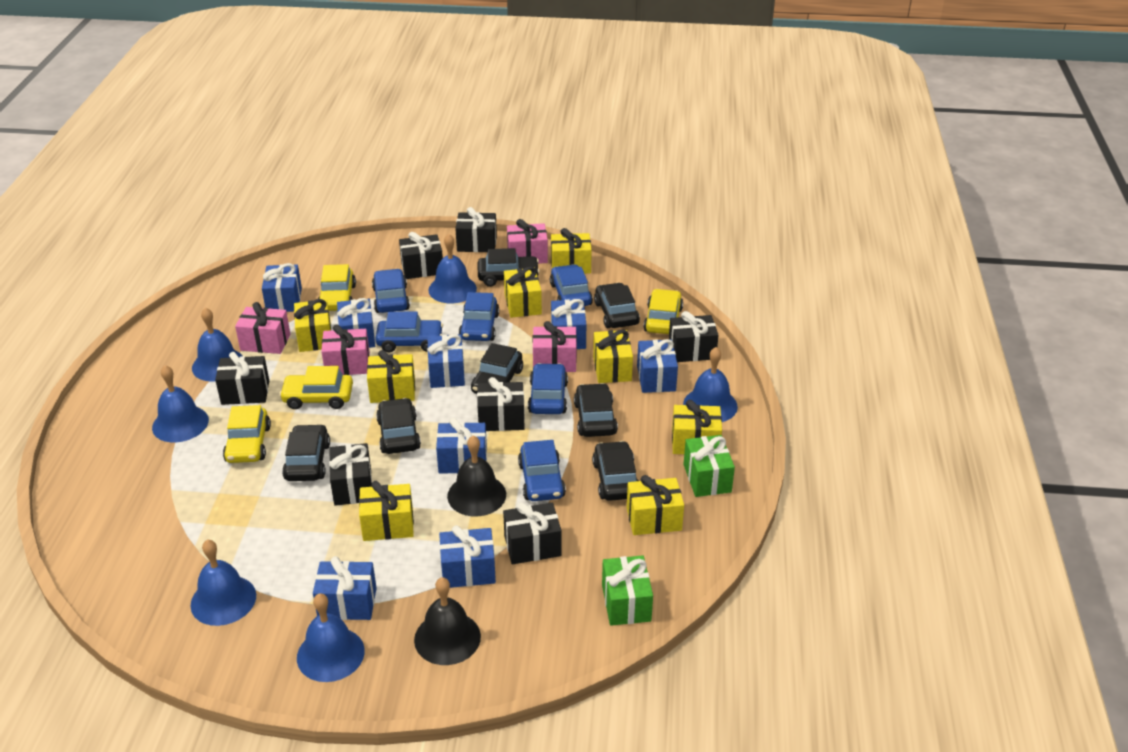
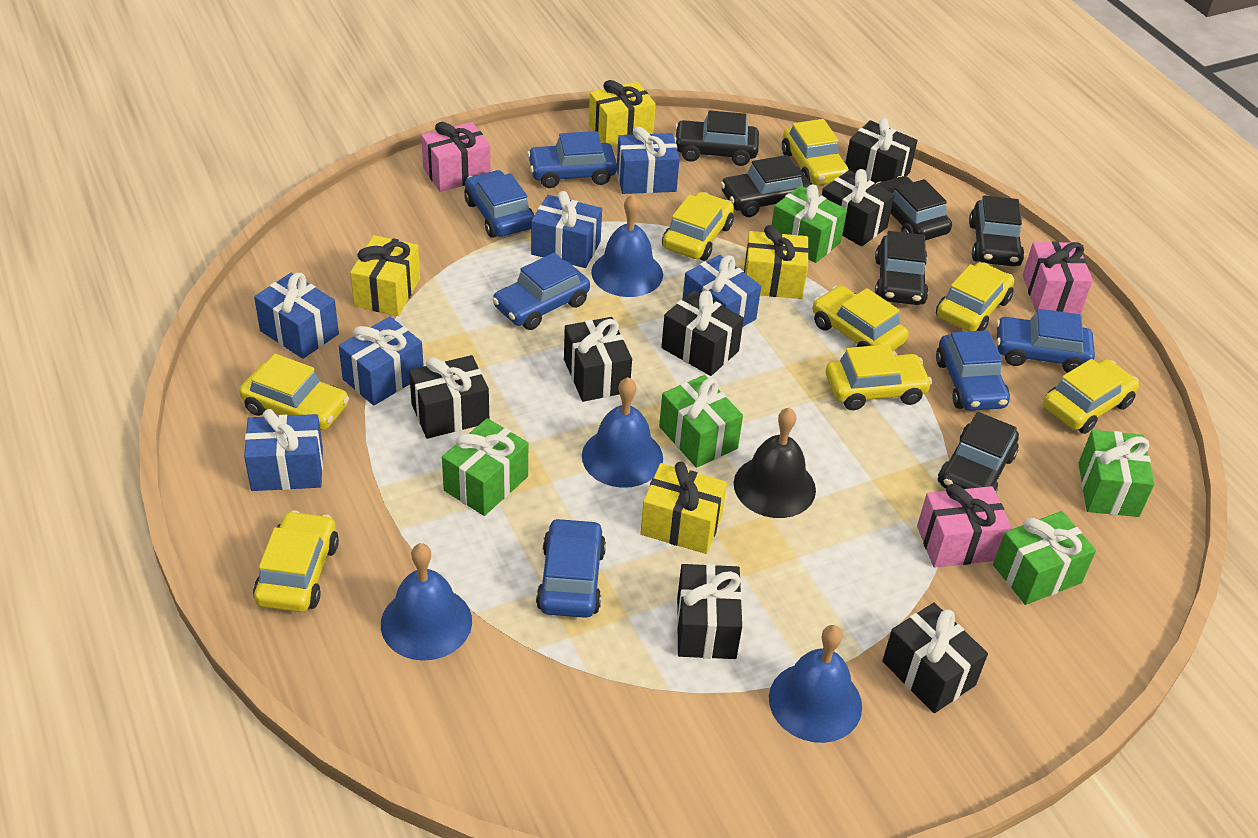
black bell: [414,577,481,665] [447,436,506,516] = 2 -> [734,408,816,518] = 1
black car: [282,424,330,481] [376,398,421,454] [471,343,523,394] [478,248,540,287] [574,383,618,437] [592,441,639,501] [594,283,640,328] = 7 -> [674,110,759,166] [720,155,811,217] [875,231,928,305] [876,176,952,240] [938,412,1019,493] [969,195,1024,266] = 6
blue bell: [152,365,209,442] [190,539,256,626] [192,307,243,382] [297,593,365,682] [429,234,477,303] [683,347,738,422] = 6 -> [381,543,472,661] [582,377,663,488] [591,194,663,297] [769,625,862,743] = 4
blue gift: [262,263,302,312] [313,556,377,620] [337,298,375,348] [427,334,465,388] [436,417,487,474] [439,525,496,588] [551,299,586,349] [637,339,678,393] = 8 -> [244,409,323,491] [254,273,339,359] [339,316,424,406] [531,191,602,268] [617,126,680,194] [683,255,761,327] = 6
green gift: [602,555,653,626] [683,435,735,497] = 2 -> [442,418,528,516] [659,375,743,468] [772,185,847,263] [993,511,1096,605] [1078,430,1155,517] = 5
pink gift: [235,302,290,354] [321,324,370,375] [507,219,548,264] [533,321,577,372] = 4 -> [421,122,491,192] [917,484,1011,568] [1023,241,1093,314] = 3
yellow car: [223,405,271,463] [279,366,353,409] [318,264,356,311] [644,289,683,334] = 4 -> [239,354,349,430] [253,511,339,612] [662,192,734,261] [782,119,849,185] [813,286,908,351] [826,344,932,410] [936,262,1015,332] [1043,359,1139,434] = 8
yellow gift: [294,299,331,352] [359,481,414,541] [367,350,415,403] [504,267,542,318] [551,228,592,274] [593,330,633,383] [627,475,684,535] [672,400,722,454] = 8 -> [350,235,420,316] [589,80,656,146] [640,462,727,554] [744,225,809,299] = 4

